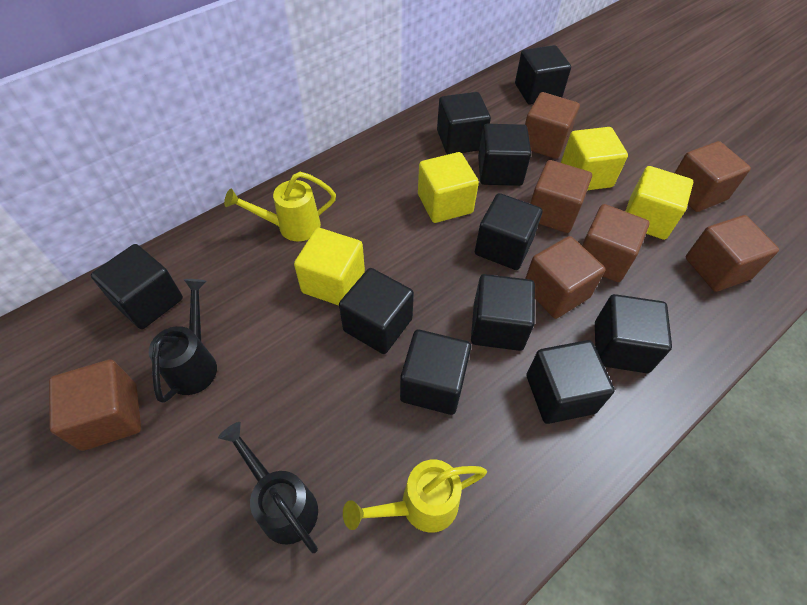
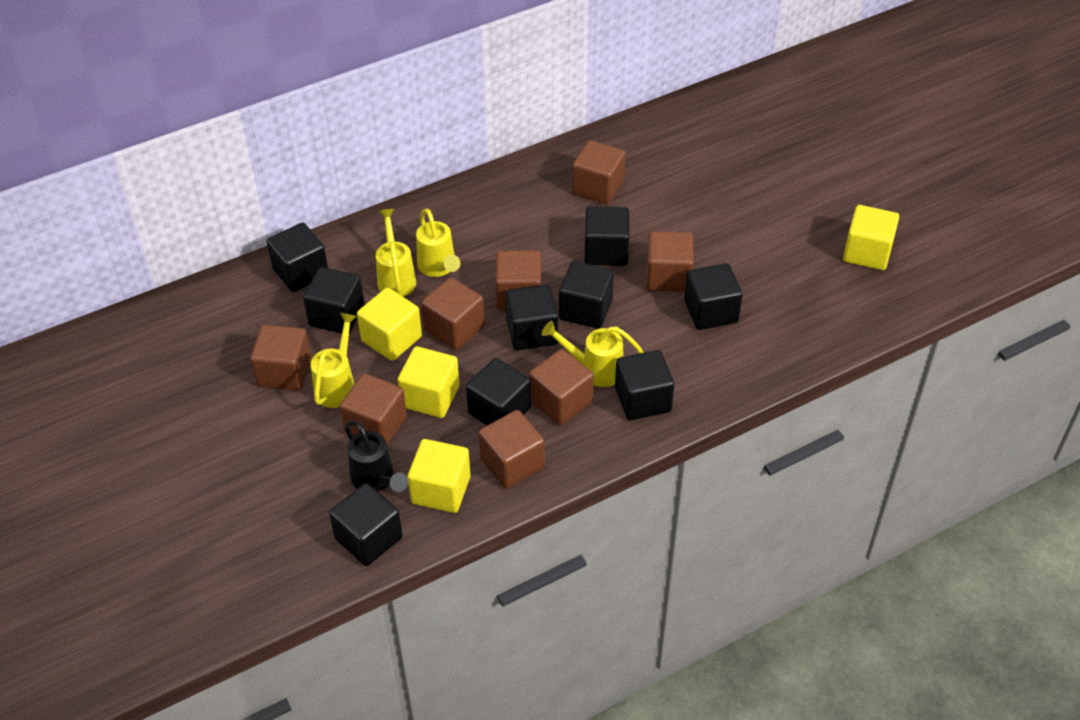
black cube: [91,244,183,329] [339,268,414,354] [400,330,471,415] [437,92,491,155] [471,274,535,351] [475,193,542,270] [478,124,531,186] [515,45,571,105] [527,340,615,424] [595,294,672,373] = 10 -> [266,222,328,292] [303,267,364,333] [329,483,403,566] [466,358,531,425] [506,284,558,351] [559,261,614,329] [585,207,630,266] [615,350,674,420] [684,263,743,330] = 9
black watering can: [149,279,217,403] [218,422,318,553] = 2 -> [345,421,408,492] = 1
brown cube: [49,359,141,451] [525,92,580,159] [525,236,606,319] [530,160,592,233] [582,204,650,282] [675,141,751,212] [686,215,779,292] = 7 -> [250,325,311,391] [340,373,407,445] [421,277,485,350] [478,410,545,489] [495,250,541,311] [529,349,594,425] [572,140,626,204] [646,231,694,292] = 8
yellow watering can: [224,172,336,241] [343,460,487,533] = 2 -> [311,313,357,408] [376,209,416,297] [416,208,460,277] [542,321,644,387] = 4

